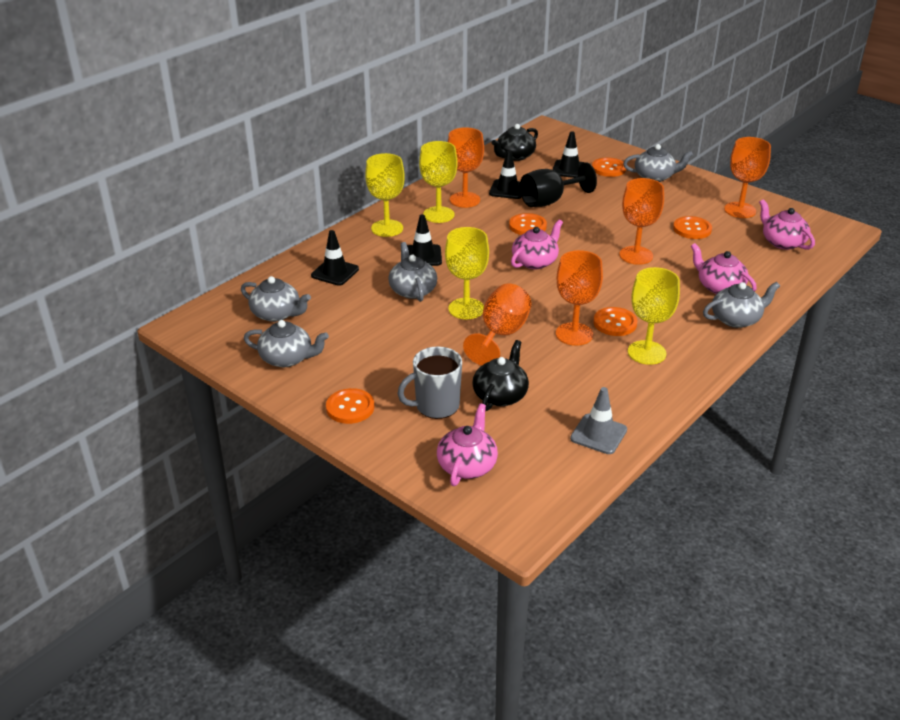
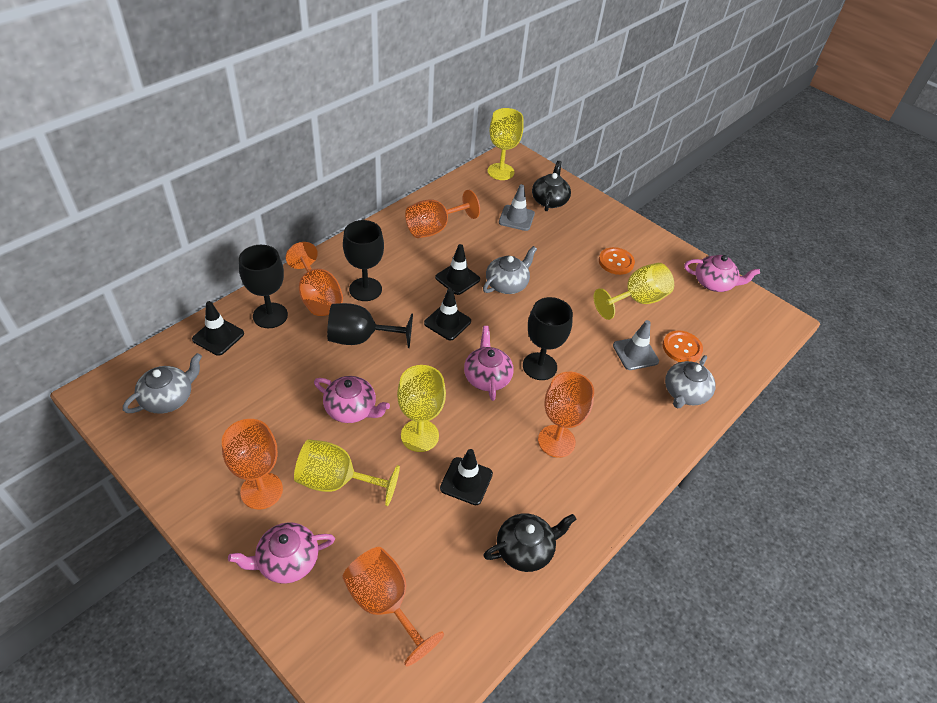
black goblet: [520,162,597,207] = 1 -> [239,245,288,328] [327,303,413,348] [343,220,384,301] [523,297,573,380] = 4
grey mug: [397,347,462,419] = 1 -> none = 0
grey teapot: [241,276,311,322] [244,320,329,367] [388,242,437,302] [623,144,693,182] [703,282,780,328] = 5 -> [123,353,202,414] [483,246,537,294] [665,355,716,408] = 3
grey traffic cone: [570,387,627,454] = 1 -> [499,184,535,231] [613,320,659,370] = 2
orange button: [326,388,374,424] [509,213,547,235] [592,158,626,177] [593,307,637,336] [673,216,712,239] = 5 -> [599,247,635,275] [663,331,703,362] = 2

